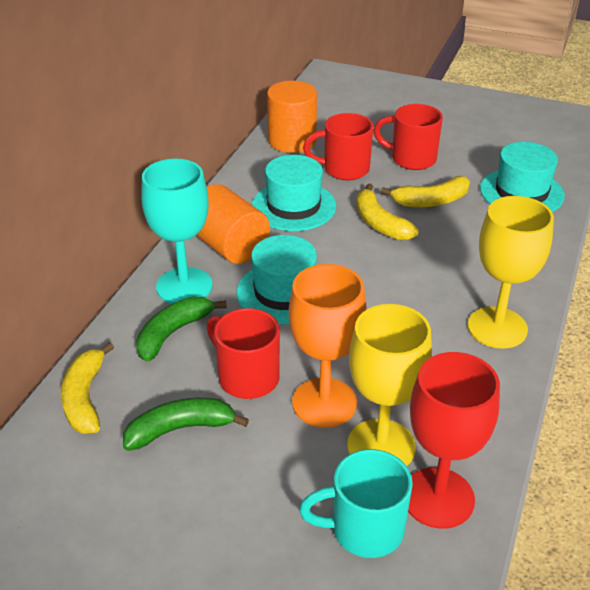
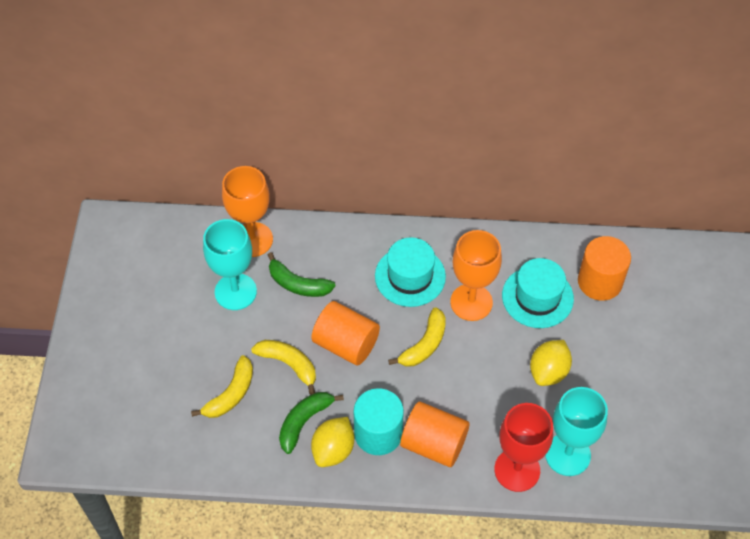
orange cylinder: [196,184,270,264] [267,81,317,153] = 2 -> [311,301,380,366] [400,401,470,467] [578,236,631,301] = 3
orange goblet: [289,264,367,428] = 1 -> [222,166,273,257] [450,230,502,321] = 2
red mug: [207,308,280,399] [303,113,373,180] [373,104,443,170] = 3 -> none = 0
turquoise cylinder: none = 0 -> [354,388,404,455] = 1
turquoise goblet: [141,159,212,304] = 1 -> [203,219,257,310] [545,387,608,476] = 2
turquoise hat: [236,235,317,325] [252,155,336,231] [480,142,565,212] = 3 -> [375,237,446,307] [502,258,574,328] = 2
turquoise mug: [299,449,413,558] = 1 -> none = 0
yellow goblet: [347,304,432,466] [468,196,554,349] = 2 -> none = 0
yellow lemon: none = 0 -> [311,417,354,467] [530,340,572,386] = 2

